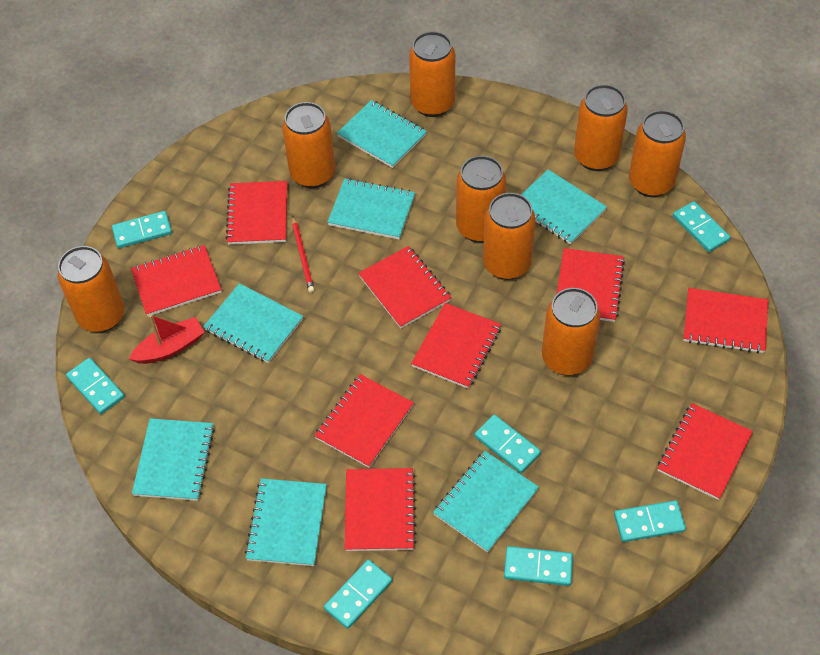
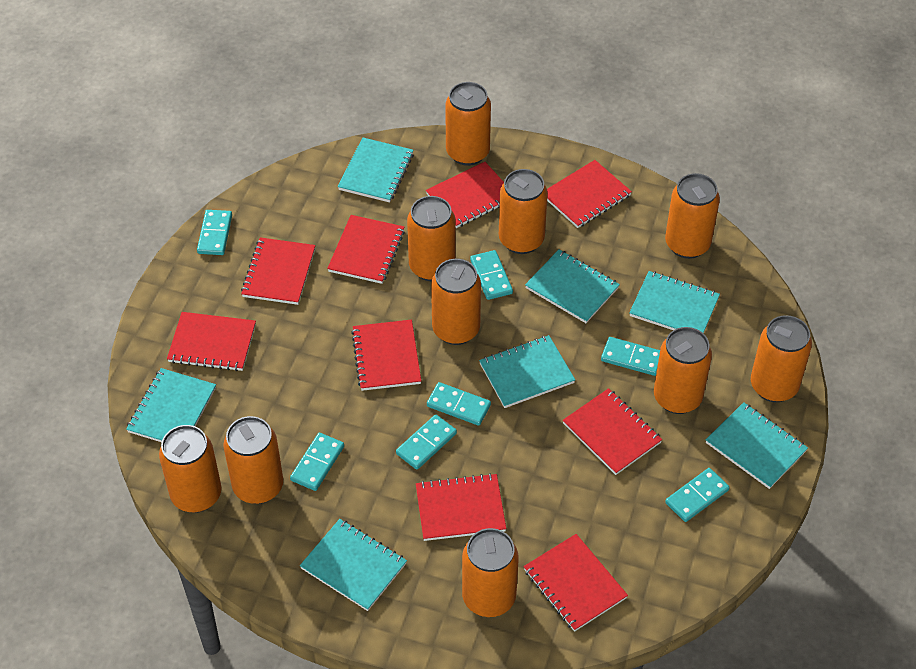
orange can: [58,246,125,333] [282,102,335,188] [409,31,455,117] [456,156,506,243] [483,193,536,280] [542,288,600,375] [574,84,628,171] [629,110,686,197] = 8 -> [159,425,222,513] [223,416,283,504] [407,196,456,281] [431,259,481,345] [445,82,491,166] [462,528,519,617] [499,169,548,254] [654,327,712,414] [665,173,720,259] [751,315,812,402] = 10
red boat: [129,315,204,364] = 1 -> none = 0
red pencil: [292,216,315,293] = 1 -> none = 0

